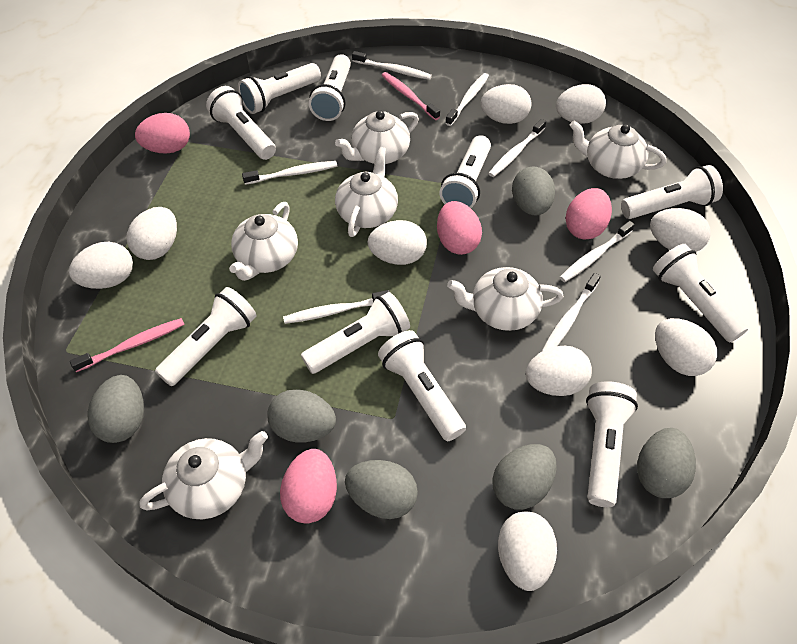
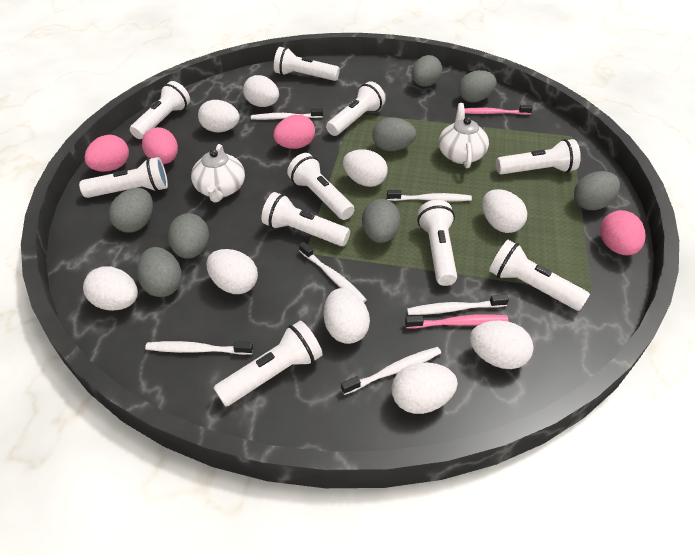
grey egg: [87,375,144,443] [267,389,336,443] [345,460,418,519] [492,444,557,510] [512,166,555,215] [637,428,696,498] = 6 -> [109,188,153,233] [137,247,182,297] [168,213,209,259] [362,199,400,243] [372,117,417,151] [412,55,442,87] [459,70,496,103] [574,171,620,210] = 8
white teapot: [139,431,268,519] [229,202,298,281] [335,110,419,164] [335,147,398,237] [447,267,564,331] [569,120,666,179] = 6 -> [191,144,245,202] [439,103,489,168] = 2
white toothbrush: [242,161,337,185] [283,290,390,324] [352,51,432,80] [445,73,489,126] [488,119,546,177] [542,273,601,351] [560,221,635,282] = 7 -> [145,341,253,355] [251,108,323,120] [299,242,367,303] [341,347,441,395] [387,190,472,201] [407,294,509,315] = 6

